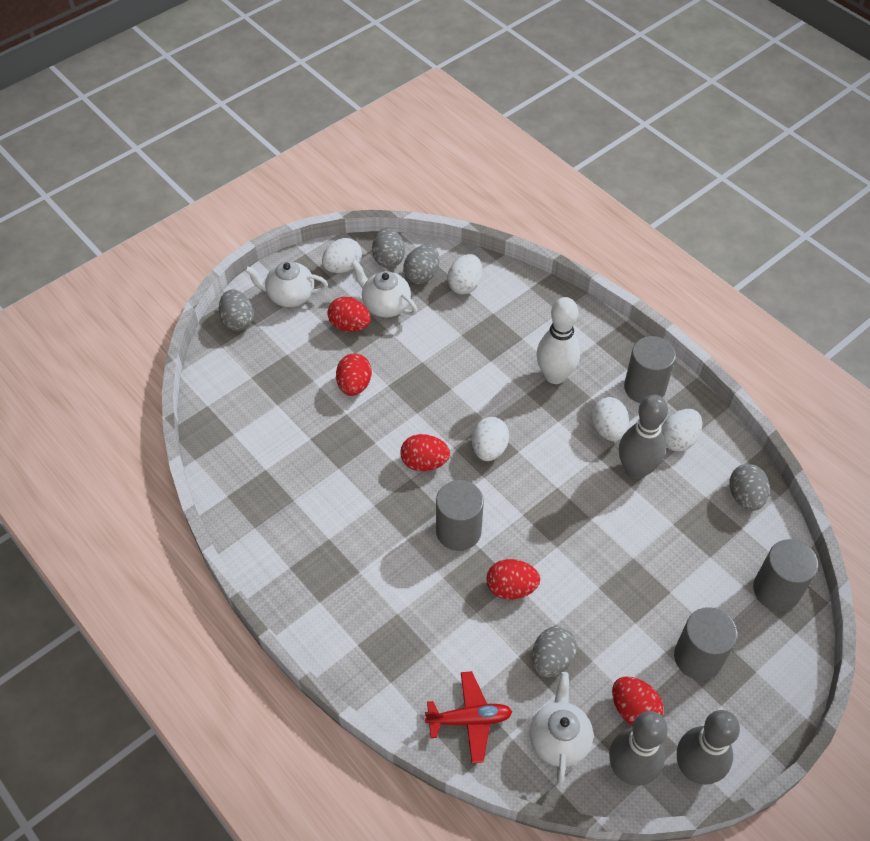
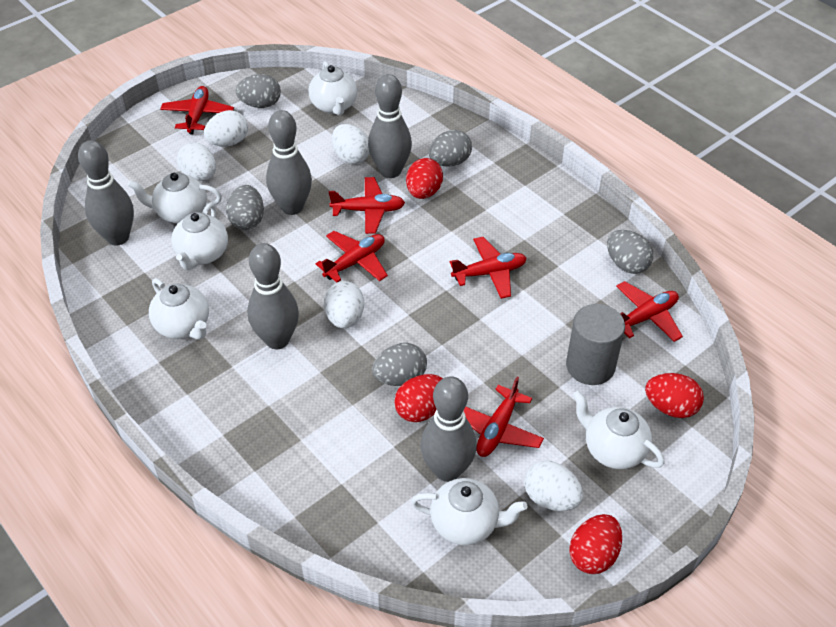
grey bowling pin: [609,711,668,786] [619,395,668,479] [677,710,740,785] = 3 -> [78,140,134,246] [247,243,299,349] [266,110,312,215] [368,74,412,178] [420,376,477,482] = 5
grey cylinder: [436,480,484,551] [624,336,676,403] [674,607,738,680] [753,539,819,611] = 4 -> [566,304,625,385] = 1
red egg: [328,297,371,332] [336,354,372,396] [400,434,450,471] [486,559,540,600] [612,676,664,726] = 5 -> [394,374,443,422] [406,158,443,199] [570,514,622,574] [645,373,704,418] = 4
red plane: [425,671,512,763] = 1 -> [160,86,234,135] [316,231,388,283] [329,177,405,234] [450,237,527,299] [464,377,544,457] [616,281,683,342] = 6
white bowling pin: [536,297,580,384] = 1 -> none = 0
white teapot: [244,261,328,307] [351,260,417,318] [530,672,593,784] = 3 -> [128,172,222,223] [149,278,209,340] [171,203,228,270] [309,61,357,115] [411,478,528,545] [573,391,664,469] = 6

